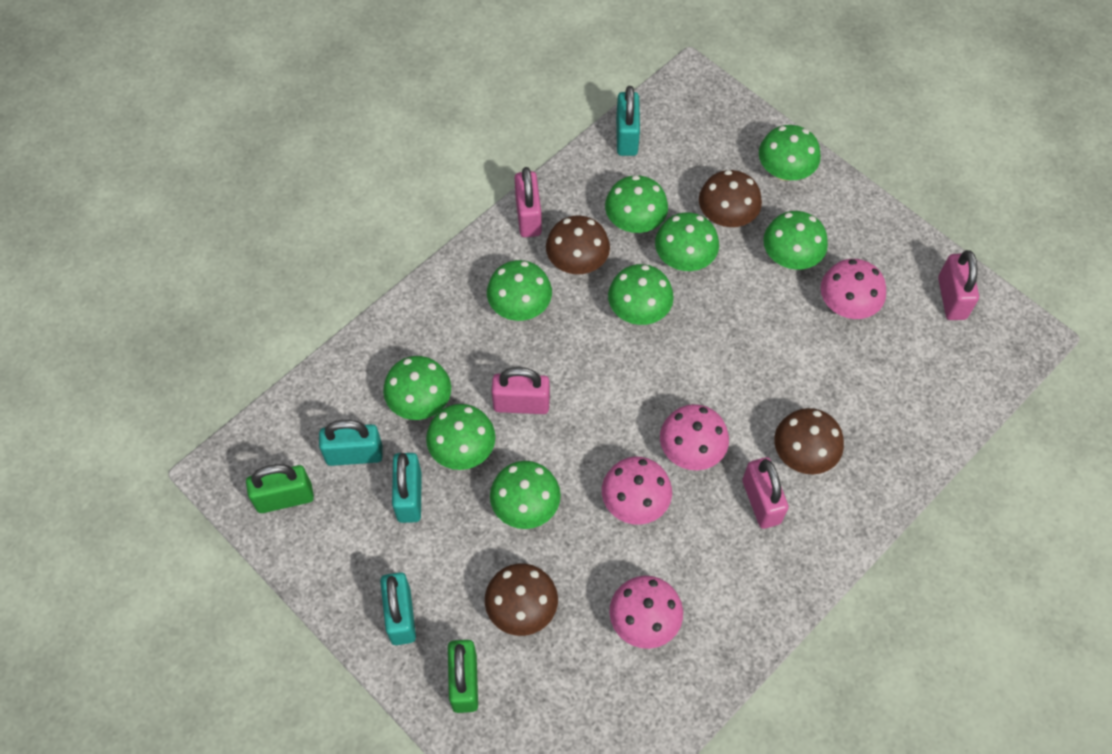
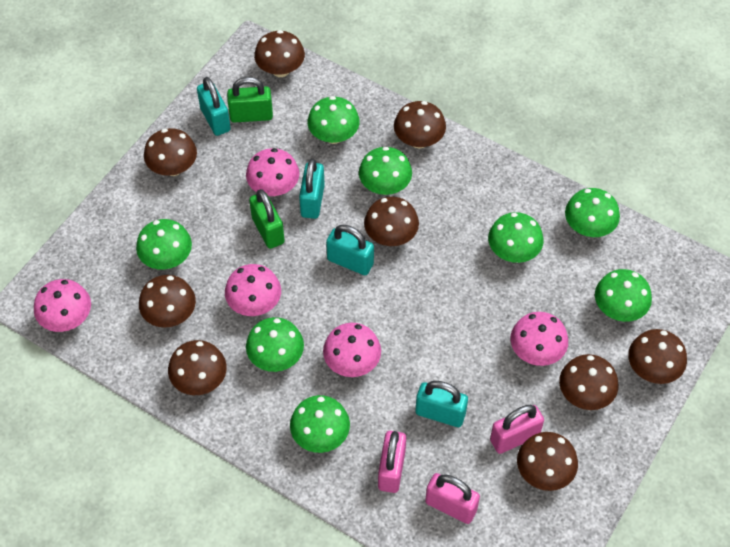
brown mushroom: [485,563,558,636] [546,215,610,274] [699,170,762,227] [774,408,844,474] = 4 -> [139,275,196,328] [144,128,197,176] [168,340,227,395] [254,30,305,77] [364,197,419,246] [394,101,446,148] [517,432,578,491] [559,354,619,410] [628,329,687,384] = 9
green mushroom: [383,356,451,420] [426,404,496,470] [487,260,552,321] [490,461,561,529] [605,175,668,233] [608,264,674,325] [655,212,719,271] [759,125,821,181] [763,211,828,270] = 9 -> [136,219,192,270] [246,317,304,372] [290,395,350,453] [308,96,360,144] [359,147,412,195] [488,212,543,263] [565,188,620,237] [595,269,652,322] = 8
pink mushroom: [602,457,672,525] [609,576,683,649] [660,404,729,470] [821,259,886,319] = 4 -> [34,279,91,332] [225,264,281,316] [246,148,299,196] [323,323,381,377] [511,312,568,366] = 5
pink padlock: [492,367,550,414] [515,167,542,237] [742,457,789,529] [938,250,979,320] = 4 -> [378,431,406,493] [425,473,480,524] [490,405,544,454] = 3

